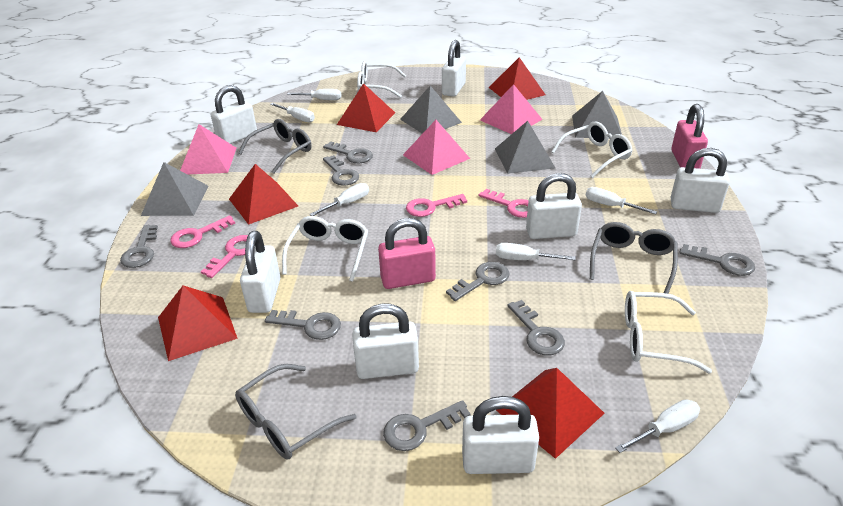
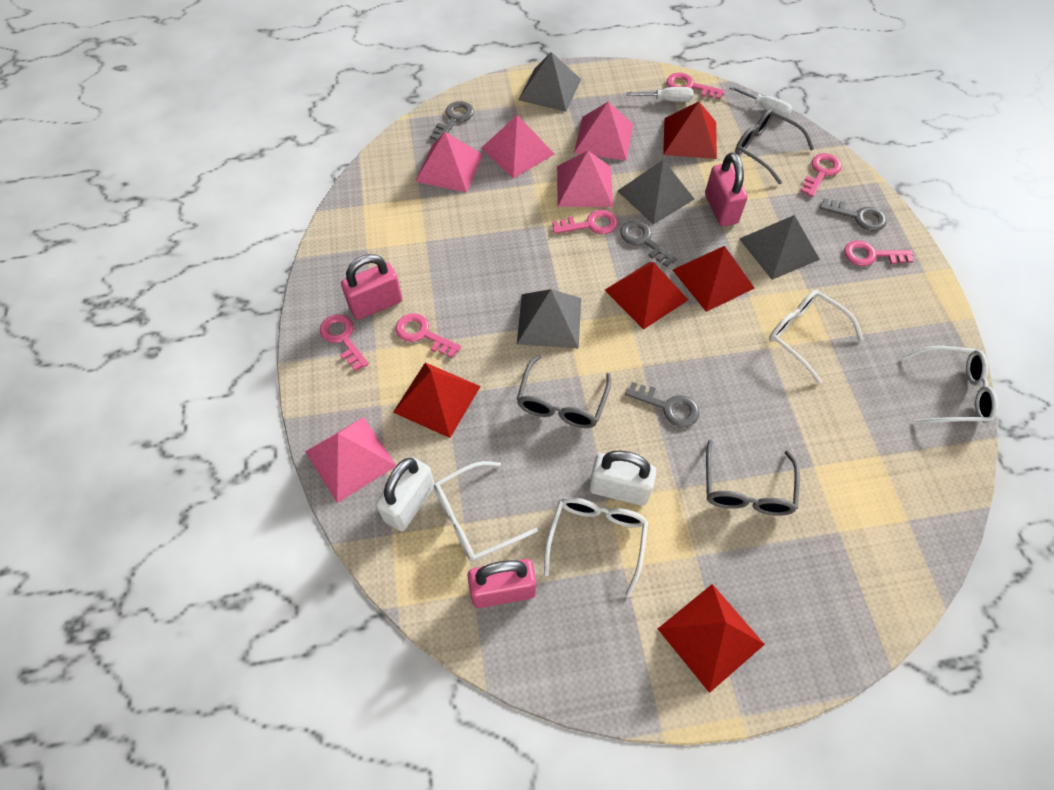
grey key: [120,225,158,268] [265,310,341,340] [323,142,373,163] [323,155,359,186] [383,400,471,451] [446,262,509,301] [508,300,565,355] [679,244,755,276] = 8 -> [430,101,474,140] [620,220,677,267] [625,382,699,427] [820,198,887,231] = 4
pink key: [170,215,235,248] [201,235,248,278] [406,194,467,217] [479,189,529,218] = 4 -> [320,314,369,371] [395,313,461,358] [552,210,618,234] [667,73,725,99] [801,153,842,197] [844,240,913,266] = 6
pink padlock: [378,218,436,289] [671,104,708,169] = 2 -> [341,254,402,320] [467,559,536,608] [705,152,748,226] = 3
pink pyramid: [180,124,237,175] [403,120,470,175] [480,84,543,134] = 3 -> [305,417,397,503] [415,132,483,193] [481,115,555,179] [557,151,613,207] [574,102,633,161] = 5
white padlock: [211,85,257,144] [240,231,281,313] [352,303,419,379] [442,40,466,97] [462,396,539,474] [526,173,582,239] [670,148,730,213] = 7 -> [376,457,435,531] [589,451,656,506] = 2
white screwdriver: [270,103,315,122] [287,89,341,100] [309,183,369,216] [496,243,576,260] [586,187,657,214] [615,399,700,453] = 6 -> [626,87,694,102] [729,85,793,117] = 2

